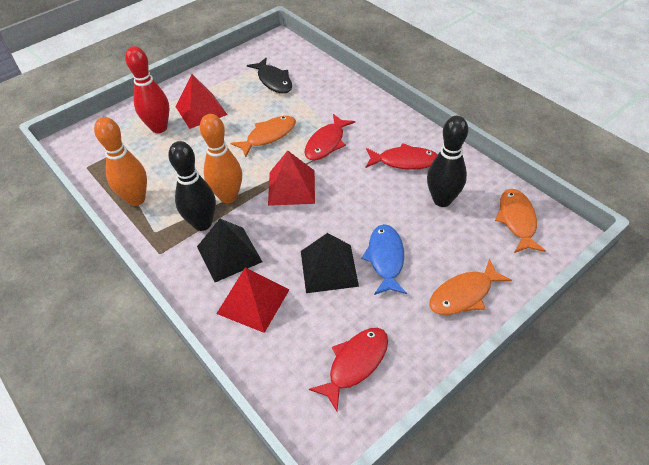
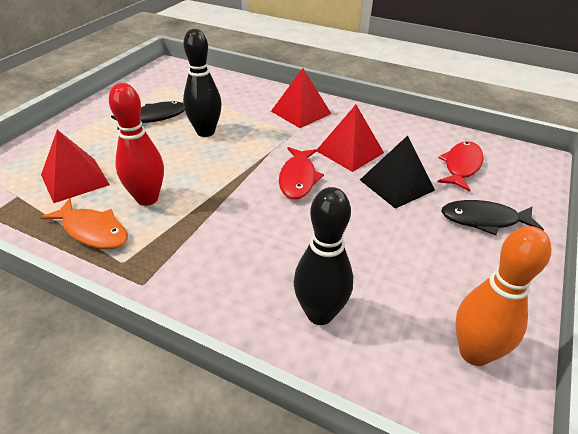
black fish: [247,58,292,94] = 1 -> [111,101,185,130] [441,200,544,235] = 2
black pyramid: [197,219,263,282] [301,233,359,293] = 2 -> [360,135,435,209] = 1
blue fish: [361,224,407,295] = 1 -> none = 0
orange bowling pin: [94,117,147,206] [200,114,242,203] = 2 -> [455,226,552,366] = 1
orange fish: [230,116,296,158] [429,259,512,315] [495,189,546,253] = 3 -> [40,198,128,249] = 1
red fish: [305,114,355,161] [309,328,388,411] [366,143,438,170] = 3 -> [279,147,324,200] [438,141,484,192] = 2

